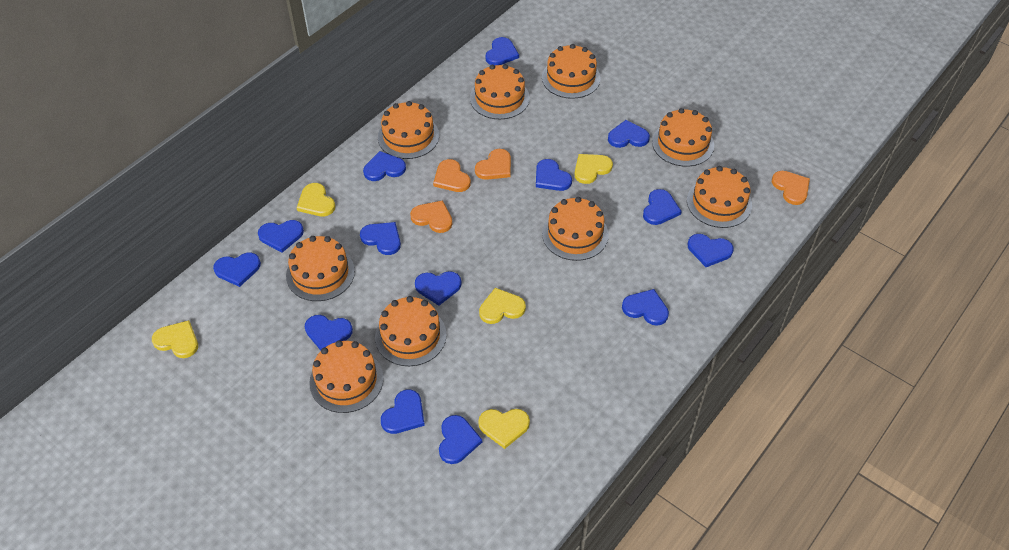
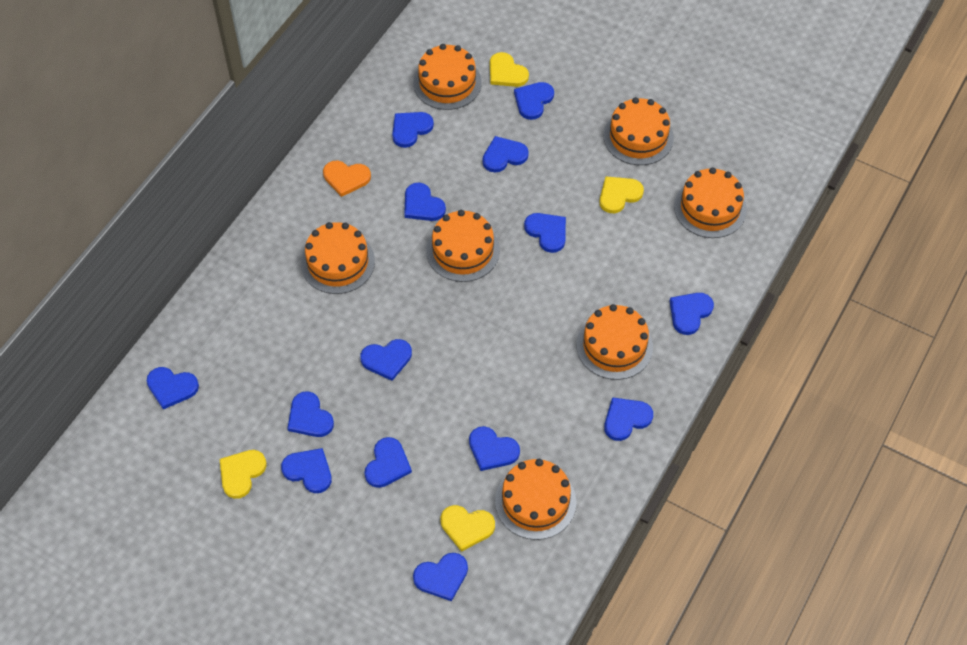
orange cake: [286,236,355,301] [309,340,383,413] [375,296,447,366] [378,101,439,159] [470,64,530,119] [542,44,600,99] [542,197,609,261] [652,108,714,167] [687,166,752,228] = 9 -> [301,222,375,294] [413,44,482,110] [426,210,500,282] [495,459,576,540] [577,304,653,380] [603,97,674,165] [674,167,747,238] = 7
orange heart: [410,200,452,233] [433,159,471,192] [475,149,511,180] [772,171,810,205] = 4 -> [323,161,371,197] = 1
yellow heart: [152,320,198,358] [297,183,335,216] [478,409,530,449] [479,288,526,324] [574,154,613,184] = 5 -> [220,450,266,499] [441,505,495,552] [490,52,529,87] [599,177,644,213] = 4

